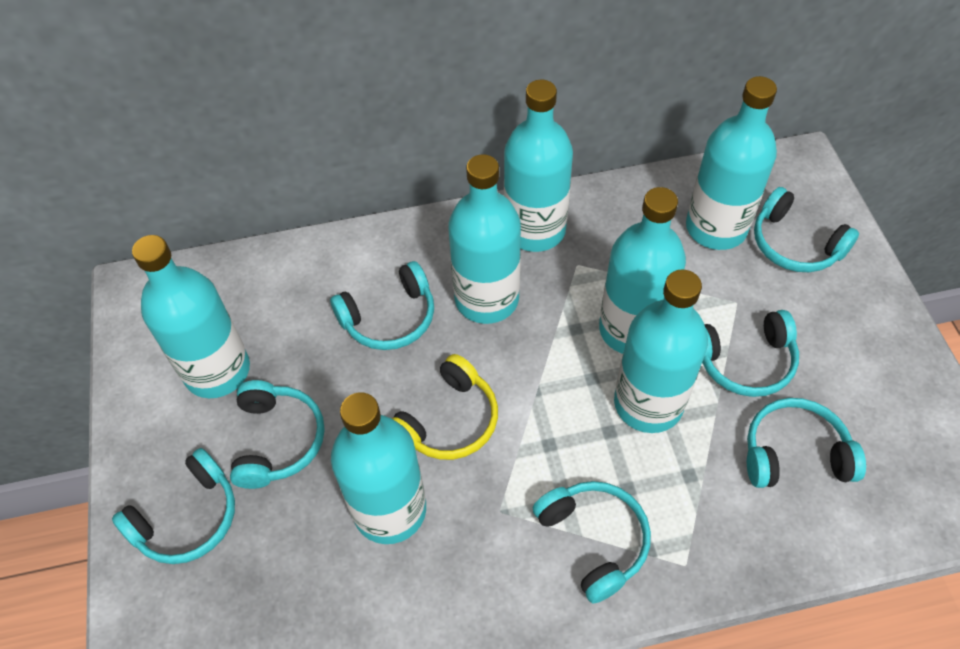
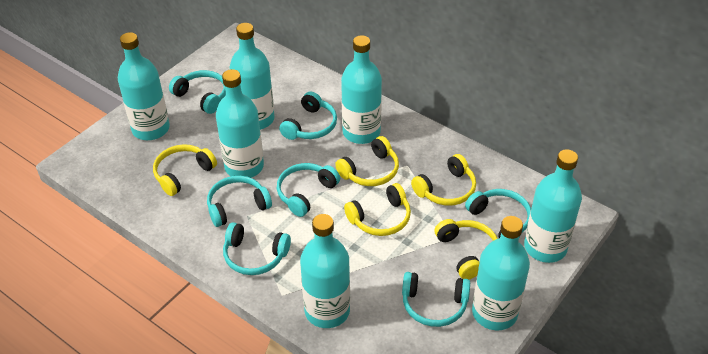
yellow headphones: [391,354,498,460] = 1 -> [153,144,217,196] [335,136,399,186] [344,183,411,236] [411,154,476,206] [434,219,498,279] = 5

